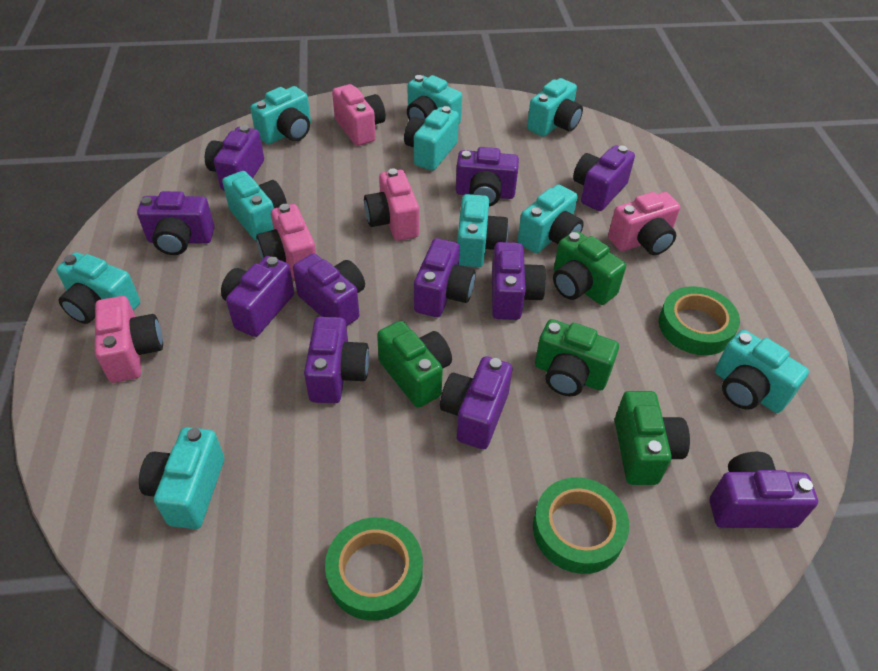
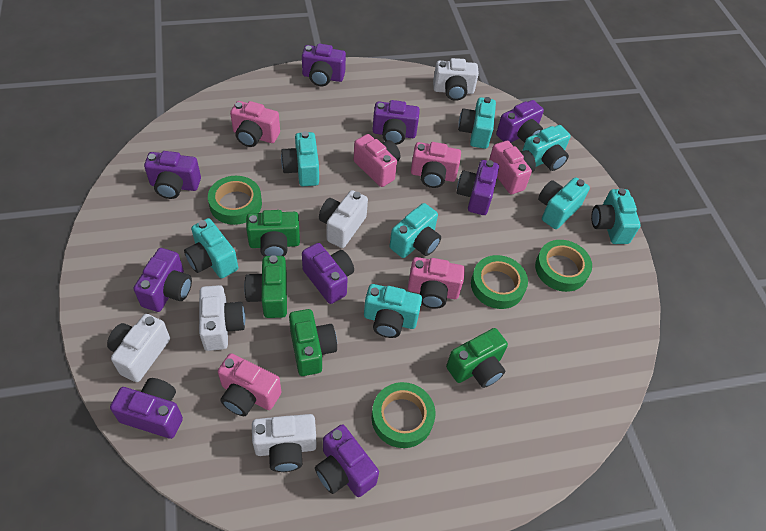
green tape: [325,517,423,621] [533,477,629,574] [659,286,740,355] = 3 -> [208,176,262,225] [372,382,435,448] [471,255,528,309] [535,240,592,292] = 4
pink camera: [95,296,163,383] [256,204,316,279] [332,84,386,146] [364,168,419,241] [608,192,680,255] = 5 -> [218,353,281,416] [230,101,280,147] [354,134,400,187] [408,257,465,309] [411,142,461,188] [489,141,536,194] = 6
purple camera: [137,191,214,255] [205,125,264,191] [221,256,294,337] [293,253,365,327] [304,316,369,404] [414,238,476,317] [440,356,512,449] [456,147,519,207] [492,242,546,320] [573,145,635,211] [710,452,818,528] = 11 -> [110,378,183,439] [134,248,192,312] [144,151,201,199] [302,44,346,86] [302,243,354,304] [315,424,379,497] [372,100,420,145] [457,160,499,215] [496,100,544,143] = 9
turquoise camera: [56,252,140,324] [139,427,224,529] [222,171,287,241] [250,86,311,144] [404,106,459,171] [407,75,462,123] [457,194,509,267] [518,184,584,253] [527,78,583,137] [715,330,809,413] = 10 -> [184,218,238,278] [281,131,319,186] [364,284,422,338] [390,203,441,258] [458,97,496,149] [522,125,571,171] [538,177,590,229] [591,188,641,244] = 8
white camera: none = 0 -> [107,314,170,382] [199,285,245,351] [252,414,317,472] [319,190,368,248] [433,58,479,101] = 5

